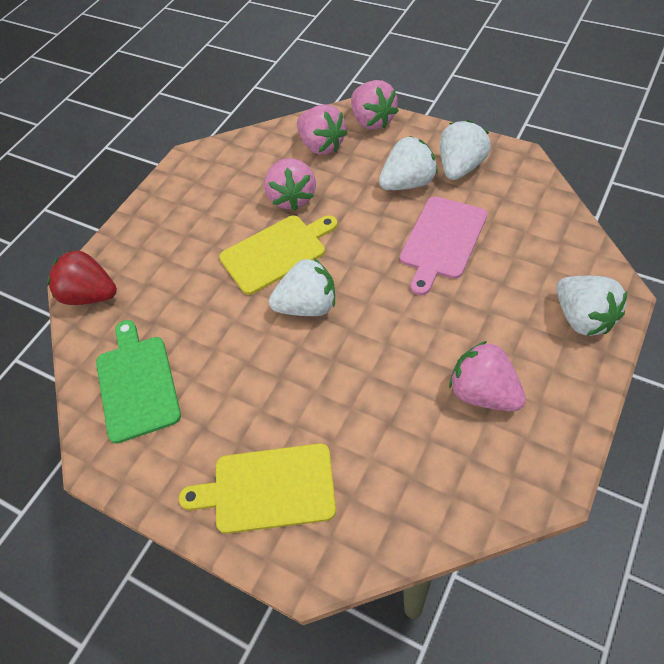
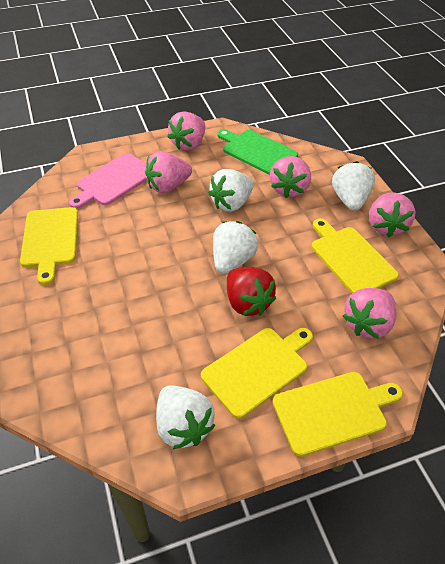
pink strawberry: [264,158,316,211] [297,104,348,155] [351,80,399,130] [449,341,526,411] = 4 -> [145,151,192,193] [167,111,205,151] [270,156,311,198] [343,288,396,339] [369,193,416,237] = 5
yellow cutting board: [179,443,336,534] [219,215,338,295] = 2 -> [20,207,78,285] [201,328,313,419] [273,372,403,456] [311,219,399,293] = 4

